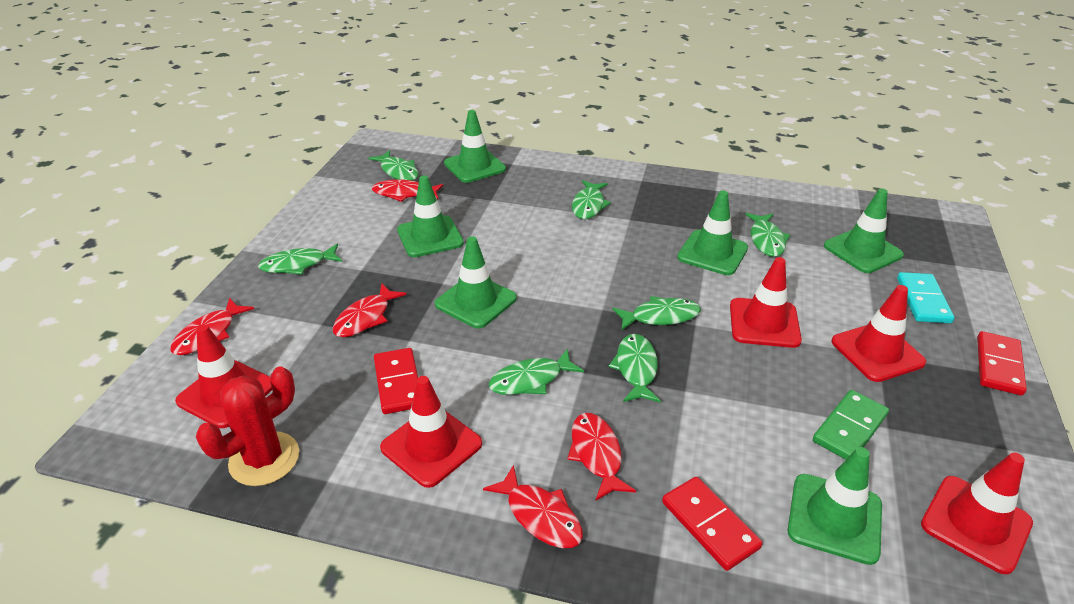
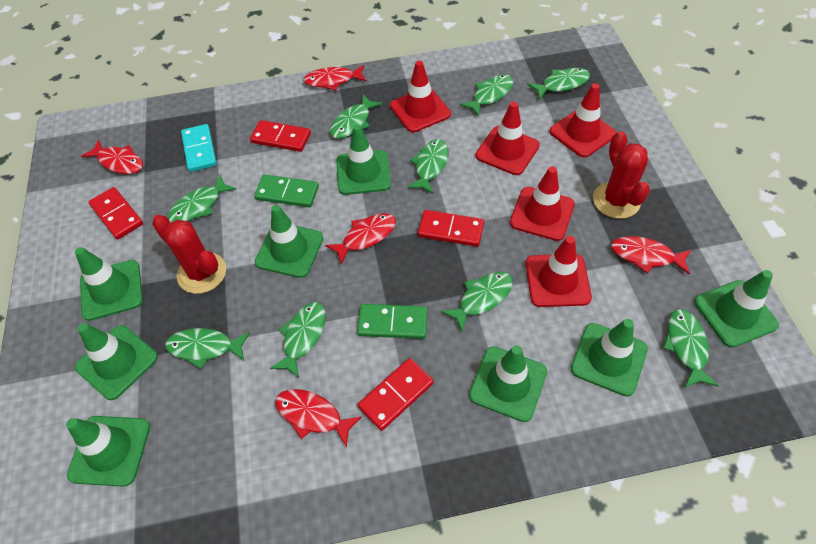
green domino: [813,390,889,460] = 1 -> [254,174,319,208] [357,304,427,339] = 2
green fish: [258,244,342,275] [368,150,419,181] [489,349,584,395] [572,180,611,219] [609,334,661,403] [612,296,701,331] [745,213,790,257] = 7 -> [165,328,250,369] [167,174,236,222] [270,302,326,378] [330,95,383,139] [407,139,449,194] [441,272,513,332] [460,74,514,116] [527,68,590,100] [663,309,719,388] = 9
green traffic cone: [397,175,464,257] [435,236,517,328] [444,110,506,183] [677,191,748,275] [788,447,882,565] [824,189,904,273] = 6 -> [66,416,150,487] [75,247,143,321] [75,323,158,400] [255,205,323,278] [336,125,391,195] [469,345,547,422] [571,319,648,397] [694,270,779,348] = 8
red cactus: [196,366,299,486] = 1 -> [152,215,226,294] [593,131,650,219] = 2
red domino: [374,348,418,414] [662,477,762,571] [977,331,1027,395] = 3 -> [89,187,143,239] [250,120,311,152] [358,358,434,431] [418,210,484,247] = 4

